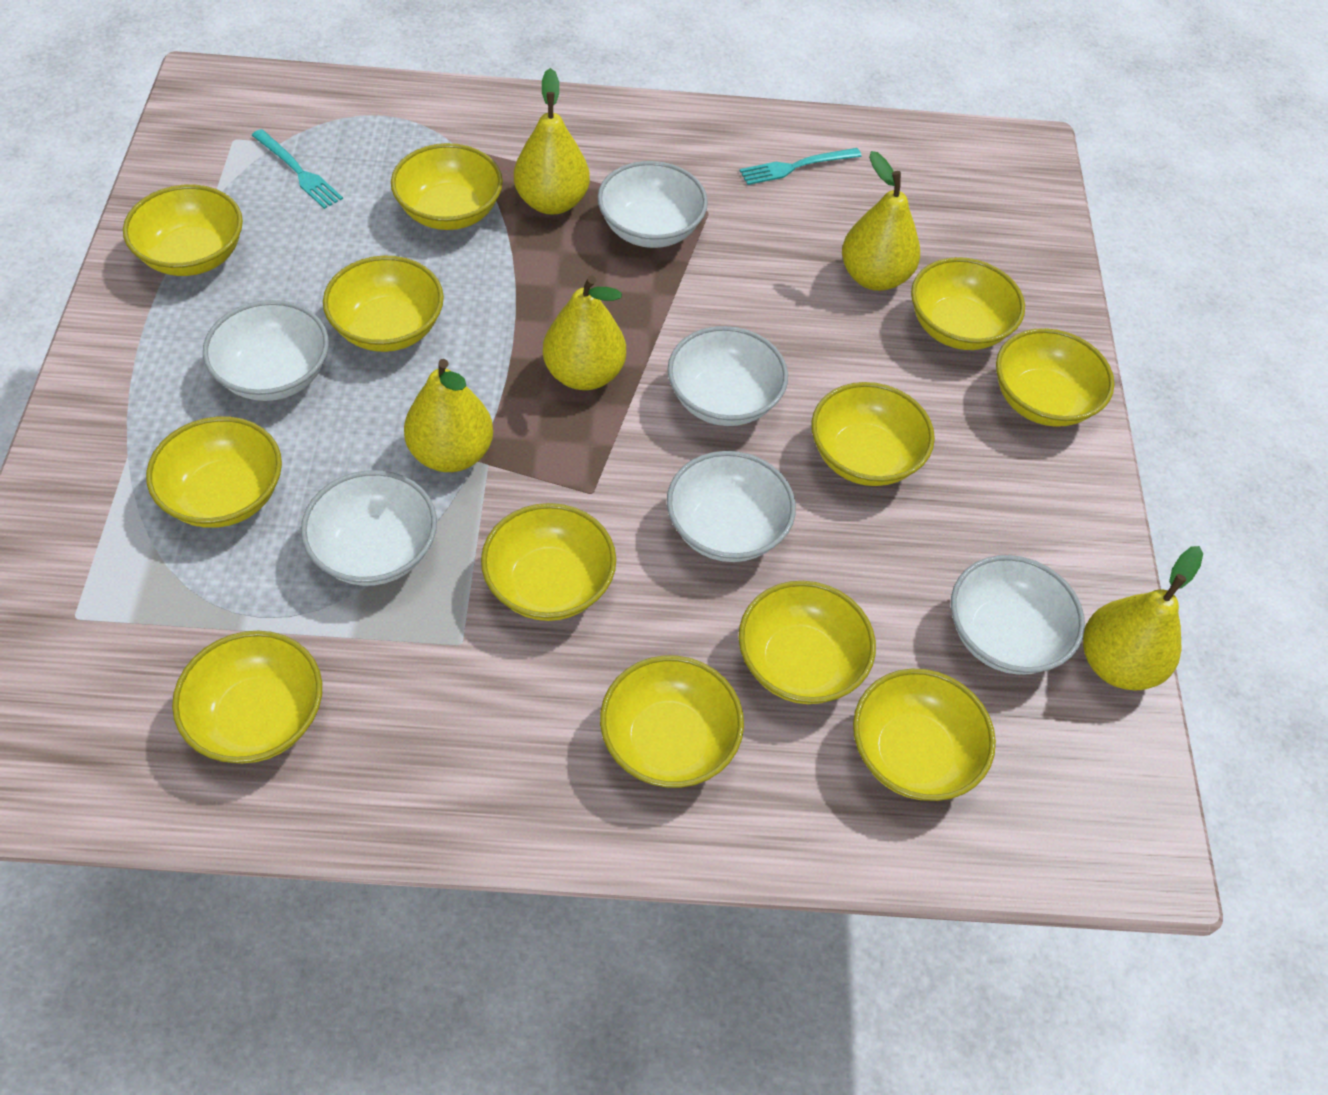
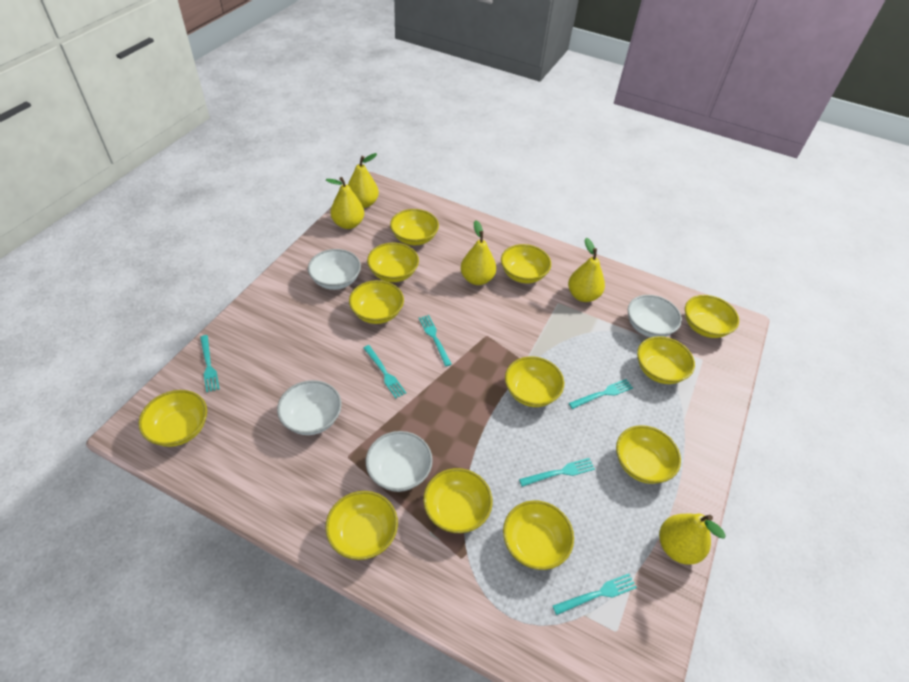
turquoise fork: [252,129,343,209] [740,148,862,185] = 2 -> [200,335,219,392] [363,345,406,398] [419,315,452,366] [519,458,595,487] [553,574,637,615] [569,379,633,409] = 6
white bowl: [203,300,329,401] [301,470,437,586] [597,161,708,248] [667,326,788,426] [667,451,796,562] [951,555,1085,675] = 6 -> [277,380,342,435] [308,249,361,290] [366,431,433,492] [628,295,682,338] = 4

